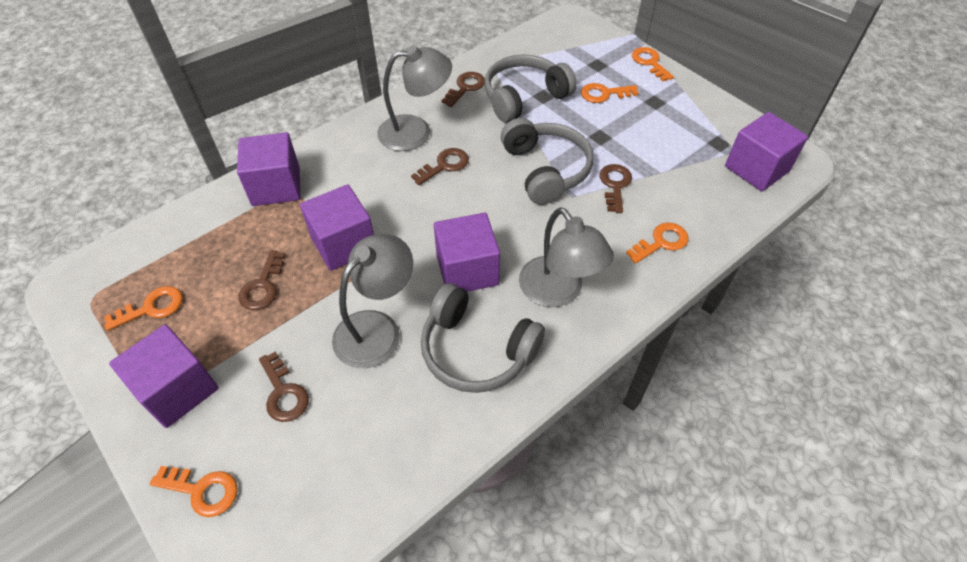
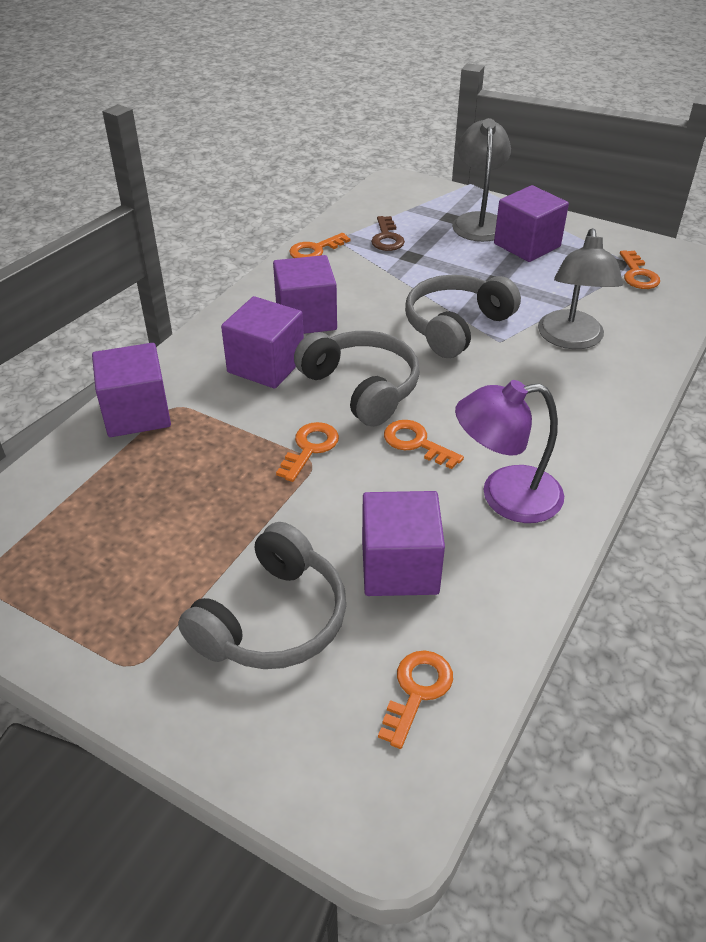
brown key: [239,250,286,310] [259,351,309,422] [411,148,469,185] [441,72,485,107] [599,164,632,213] = 5 -> [371,216,405,251] = 1
grey lamp: [332,234,413,368] [377,45,452,151] [519,207,614,307] = 3 -> [452,118,511,242] [538,228,623,349] = 2
purple lamp: none = 0 -> [455,380,564,523] = 1

